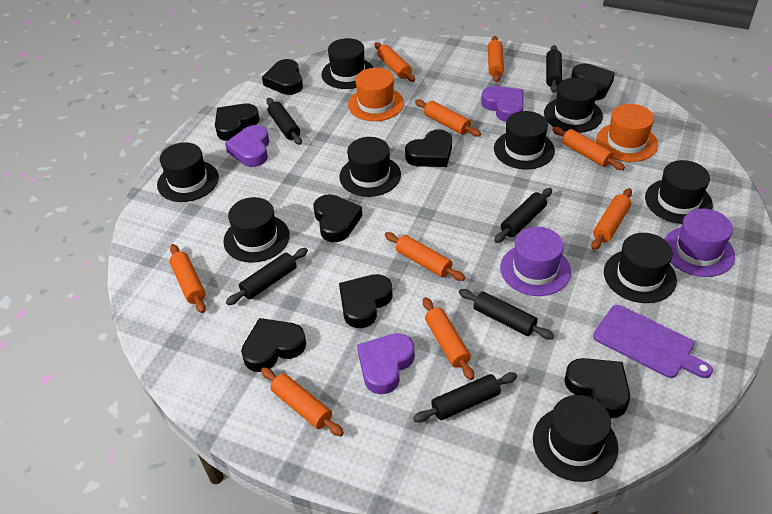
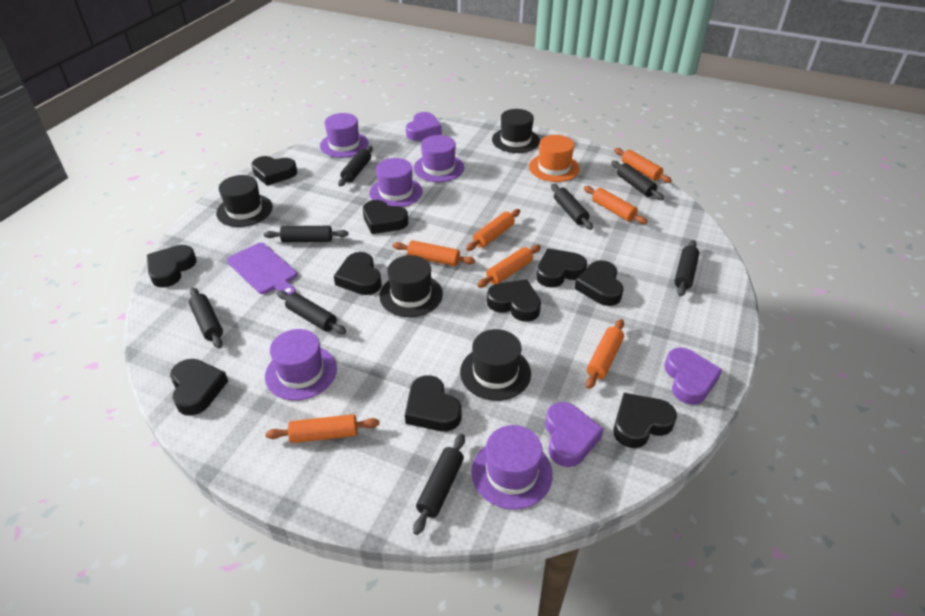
black hat: [157,142,219,202] [223,197,290,263] [321,38,374,89] [339,137,401,197] [494,111,555,169] [533,395,618,482] [544,77,603,133] [604,233,677,303] [645,160,713,224] = 9 -> [216,175,273,227] [379,255,443,317] [460,329,531,401] [492,109,540,153] = 4
black heart: [215,104,260,141] [241,318,306,372] [262,59,303,95] [314,194,362,242] [339,274,393,328] [405,129,452,167] [564,358,630,419] [571,63,615,101] = 8 -> [147,245,197,288] [170,359,228,416] [251,156,297,186] [334,252,382,295] [363,200,408,234] [405,375,461,431] [487,279,541,322] [536,248,587,287] [574,260,623,306] [613,393,677,448] = 10
black rolling pin: [226,248,308,305] [266,98,302,145] [413,372,517,422] [459,289,554,339] [494,188,552,243] [546,45,562,93] = 6 -> [189,288,223,349] [264,226,349,242] [277,291,346,334] [338,146,373,186] [413,434,465,535] [551,184,593,230] [611,161,664,200] [674,240,700,297] = 8
orange hat: [348,68,404,121] [596,104,658,162] = 2 -> [529,135,580,182] = 1
orange rolling pin: [170,244,206,313] [261,367,344,436] [375,42,415,82] [385,232,465,281] [415,99,481,137] [423,297,474,380] [488,36,504,82] [552,127,625,170] [592,188,632,250] = 9 -> [265,414,379,443] [393,240,475,266] [466,209,520,251] [477,245,541,288] [584,186,648,224] [586,319,624,389] [614,148,672,183] = 7
purple hat: [500,227,571,296] [664,209,735,277] = 2 -> [265,329,337,400] [320,113,369,158] [369,158,423,207] [414,135,464,182] [471,425,553,510] = 5

